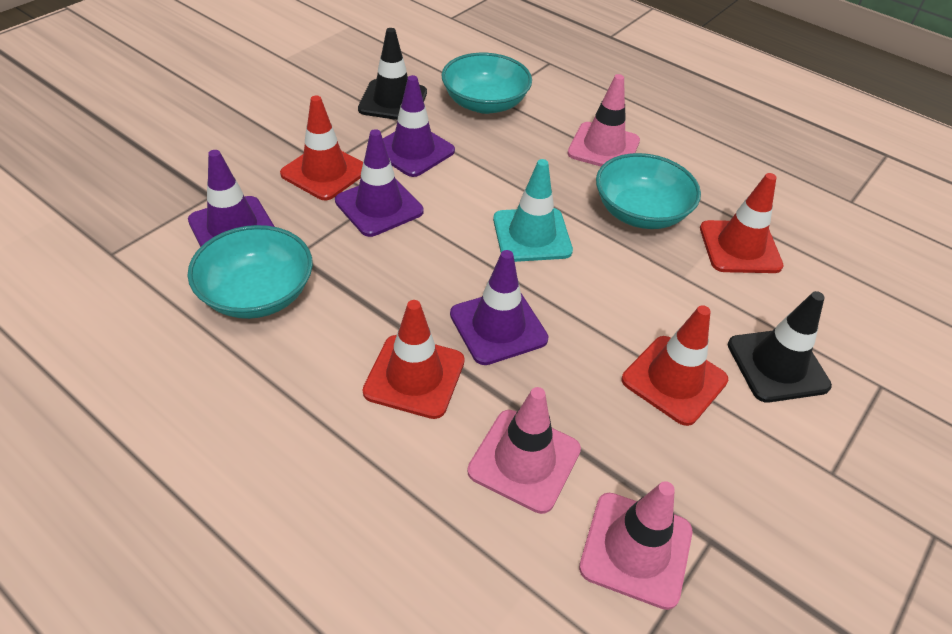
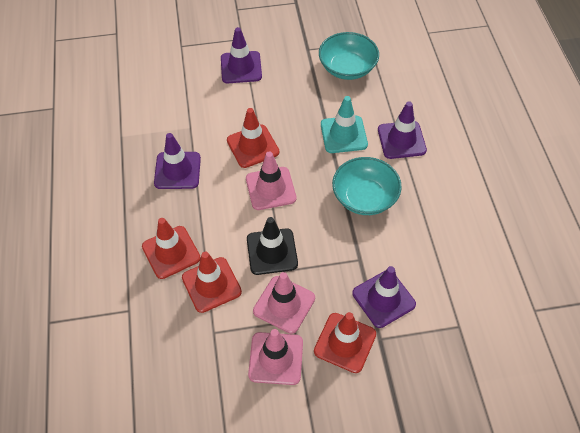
black traffic cone: [358,28,427,120] [728,291,832,403] = 2 -> [247,217,298,275] = 1
turquoise bowl: [188,225,313,319] [441,53,532,114] [596,153,701,229] = 3 -> [319,32,379,80] [332,157,402,215] = 2

